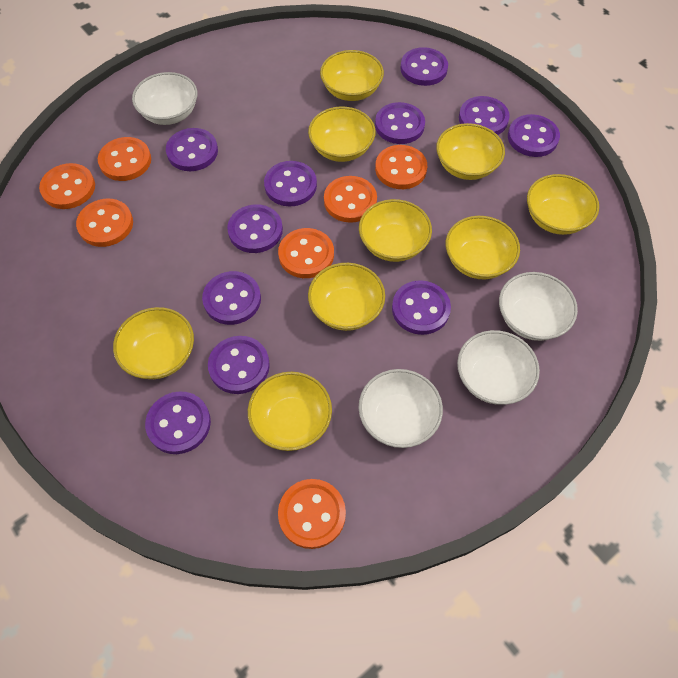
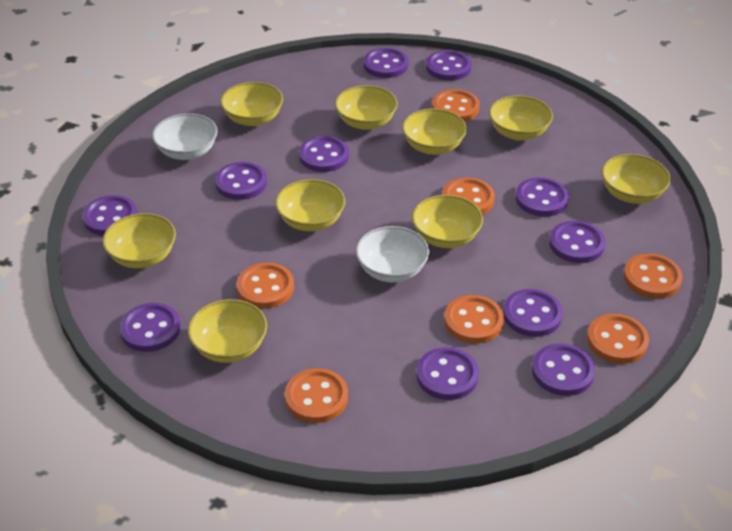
white bowl: [132,72,198,125] [359,369,443,448] [457,330,540,405] [499,272,578,341] = 4 -> [152,113,218,160] [356,226,429,282] = 2

